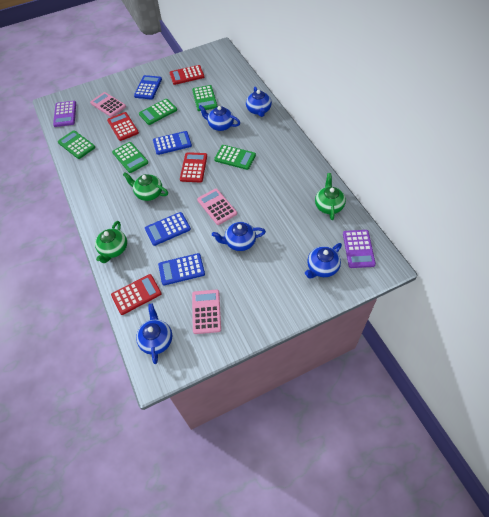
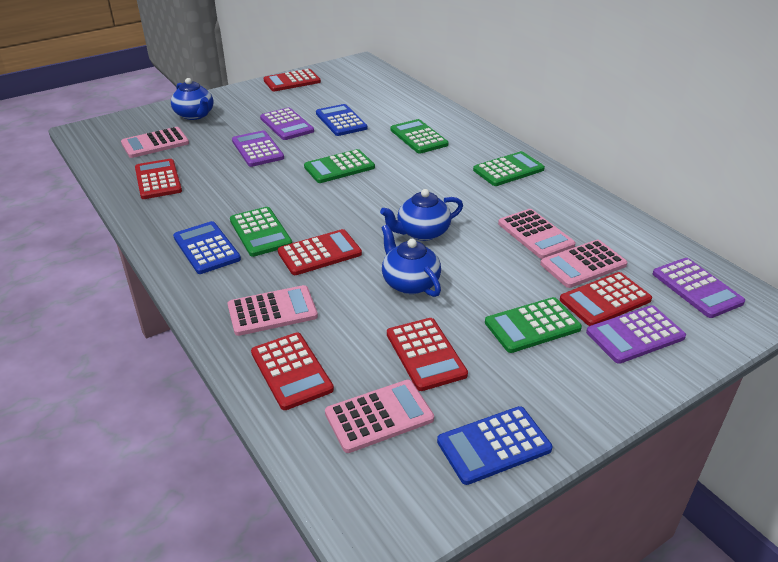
blue calculator: [134,75,162,100] [145,212,191,246] [153,131,192,155] [158,253,205,285] = 4 -> [173,221,241,274] [316,104,368,136] [437,406,553,485] = 3
blue teapot: [136,303,172,364] [198,105,240,131] [212,222,266,251] [246,87,272,117] [305,243,342,278] = 5 -> [171,78,214,120] [380,189,463,241] [381,225,441,297] = 3
green teapot: [95,221,127,263] [123,172,168,201] [315,173,346,220] = 3 -> none = 0
pink calculator: [90,92,126,117] [192,290,221,334] [197,189,237,225] = 3 -> [121,127,189,158] [228,285,318,336] [325,380,434,453] [498,209,575,259] [540,240,627,288] = 5
purple calculator: [53,101,76,127] [343,230,376,268] = 2 -> [232,130,284,167] [260,108,314,140] [586,305,686,364] [653,258,745,318] = 4
red calculator: [107,112,139,141] [111,274,162,315] [169,65,204,85] [180,152,207,182] = 4 -> [135,159,182,199] [251,333,334,410] [263,69,321,91] [278,229,362,275] [387,318,468,391] [560,272,652,326] = 6

